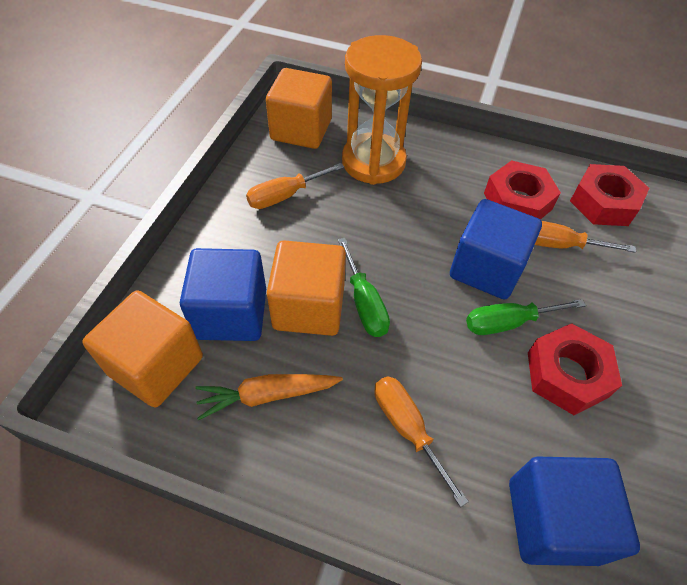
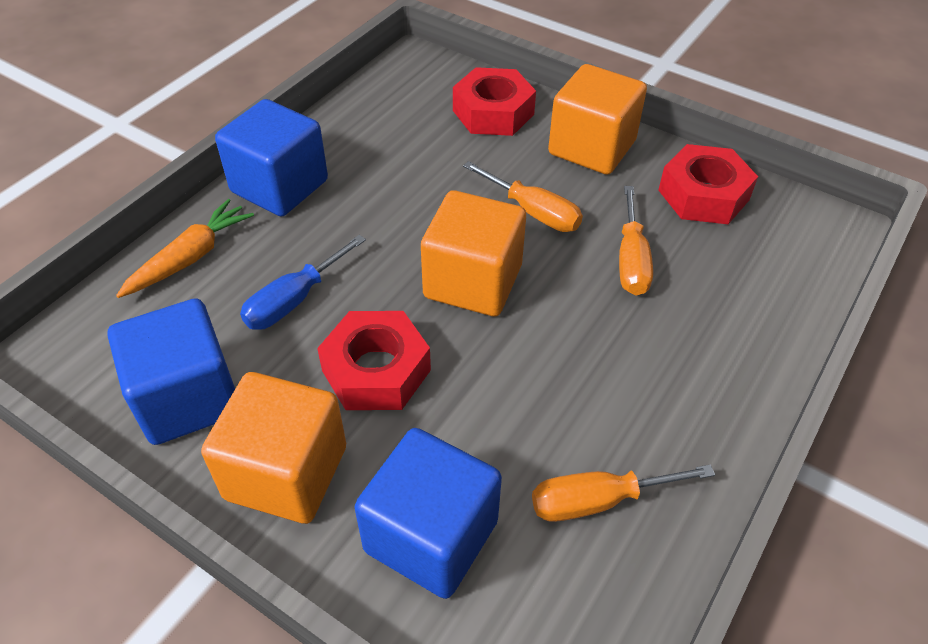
blue screwdriver: none = 0 -> [240,235,366,330] = 1
green screwdriver: [338,238,390,337] [466,299,586,335] = 2 -> none = 0
orange hourglass: [342,35,422,185] = 1 -> none = 0

